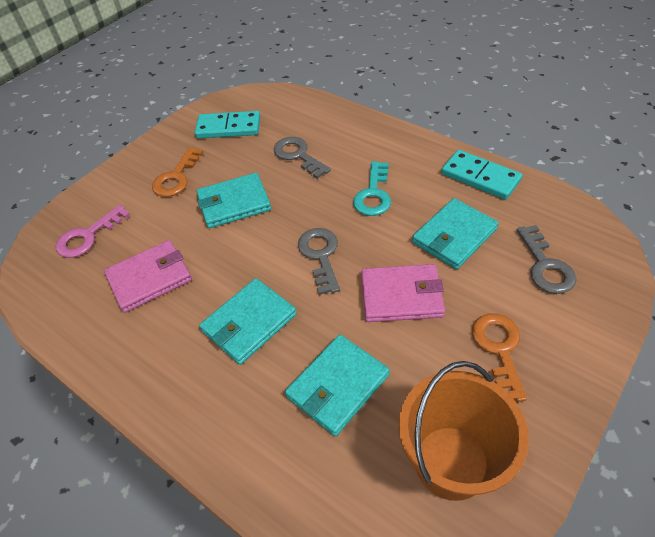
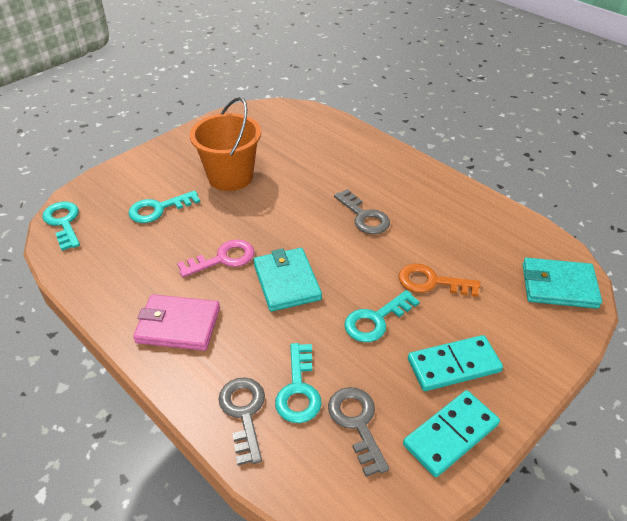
orange key: [152,147,204,197] [472,313,527,402] = 2 -> [398,263,480,297] = 1
pink wallet: [104,240,192,313] [361,264,445,322] = 2 -> [133,294,220,351] = 1
turquoise key: [353,161,391,216] = 1 -> [42,202,80,251] [128,190,200,223] [275,343,322,423] [344,290,420,342] = 4
turquoise wallet: [196,173,271,228] [199,278,297,365] [285,335,390,436] [412,198,499,269] = 4 -> [253,248,322,312] [522,258,602,309] = 2

